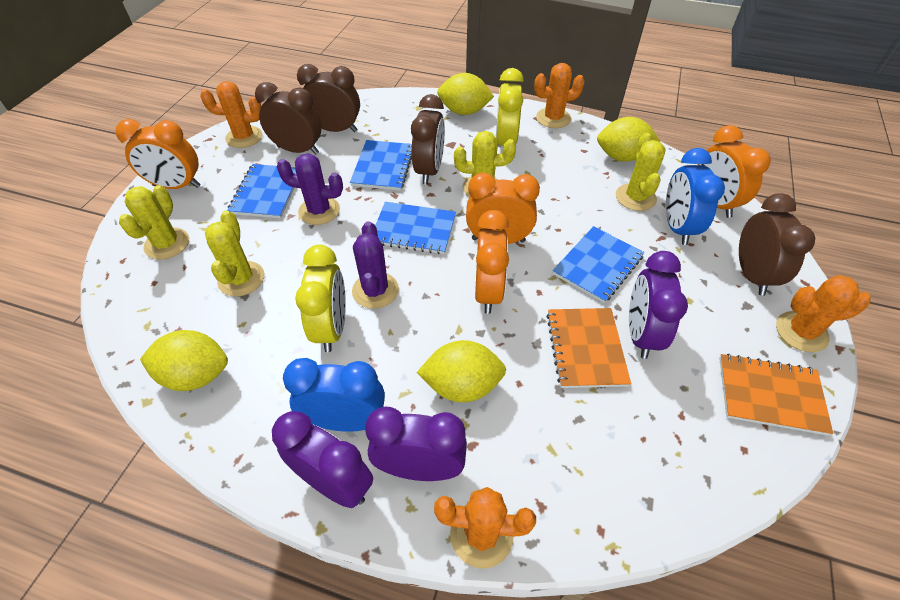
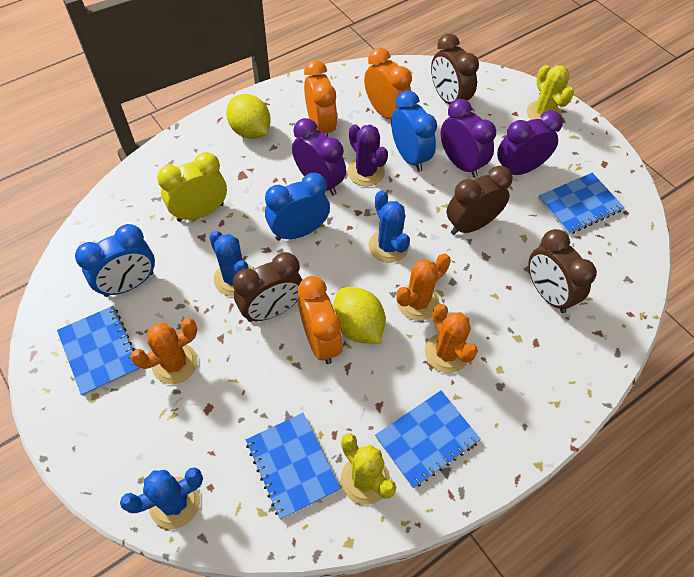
blue cactus: none = 0 -> [120,467,203,529] [209,231,253,296] [369,190,410,263] = 3
blue clock: [283,358,385,432] [666,148,725,245] = 2 -> [75,224,155,297] [265,173,330,241] [391,90,437,172] = 3
orange cactus: [200,81,262,148] [434,487,536,569] [534,63,585,128] [776,275,871,352] = 4 -> [130,318,198,384] [396,253,451,321] [425,304,478,373] = 3
orange clock: [116,119,201,189] [466,173,540,244] [475,210,509,314] [698,125,771,218] = 4 -> [298,276,343,364] [304,60,337,136] [364,48,412,119] = 3
orange notebook: [546,308,631,388] [719,354,833,436] = 2 -> none = 0
purple cactus: [277,153,343,225] [352,221,399,309] = 2 -> [347,124,388,186] = 1
yellow cactus: [119,185,189,260] [205,210,264,297] [454,131,516,197] [616,133,666,211] = 4 -> [341,434,396,505] [527,65,574,120] = 2
yellow clock: [295,245,346,352] [496,68,524,146] = 2 -> [157,152,227,222] = 1
yellow lemon: [140,330,228,391] [417,340,506,402] [437,73,494,115] [597,117,660,162] = 4 -> [226,94,271,139] [333,287,385,344] = 2

